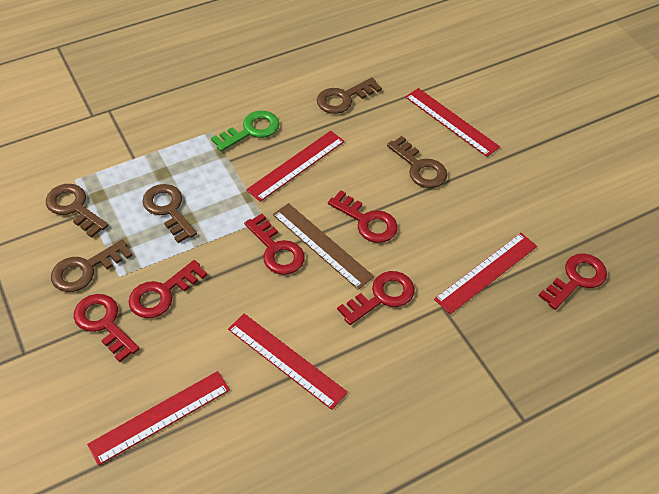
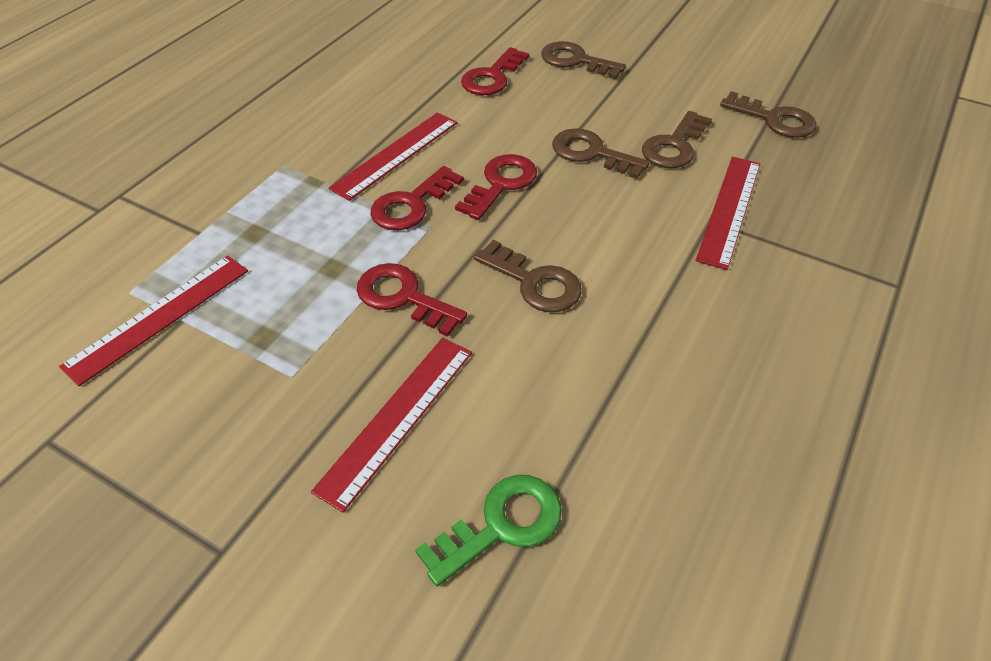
brown ruler: [273,203,374,290] = 1 -> none = 0
red key: [74,294,140,362] [129,260,207,318] [244,213,305,275] [328,190,398,243] [337,271,415,325] [538,253,607,310] = 6 -> [357,263,467,337] [371,166,464,230] [455,154,537,220] [461,47,529,95] = 4
red ruler: [87,371,230,466] [228,314,348,410] [246,131,345,202] [405,88,500,157] [434,233,537,314] = 5 -> [59,256,248,386] [311,338,472,513] [329,112,457,201] [695,157,760,270] = 4

